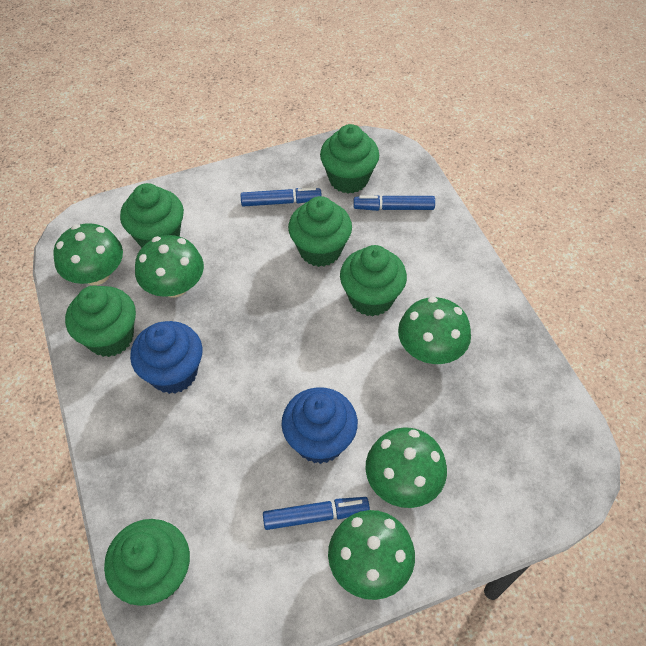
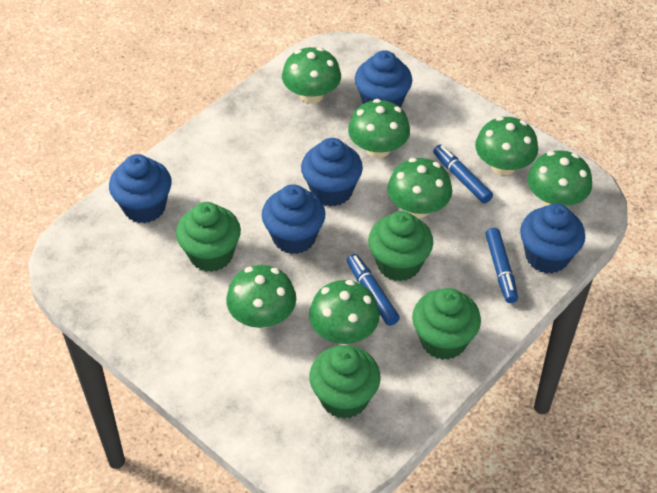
blue cupcake: [130,321,203,394] [281,387,358,464] = 2 -> [109,154,171,223] [262,184,325,254] [301,138,363,206] [355,50,412,108] [520,203,585,274] = 5
green cupcake: [65,286,136,357] [104,519,190,606] [120,183,184,248] [288,196,352,267] [320,124,379,193] [340,245,407,316] = 6 -> [176,202,241,272] [309,345,381,419] [368,211,433,282] [412,288,481,360] = 4
green mushroom: [53,223,123,285] [135,235,204,298] [328,510,415,600] [366,427,447,508] [398,297,471,364] = 5 -> [226,265,296,328] [282,47,341,104] [309,280,380,344] [348,99,410,158] [387,158,452,218] [475,116,538,175] [527,150,592,206] = 7

